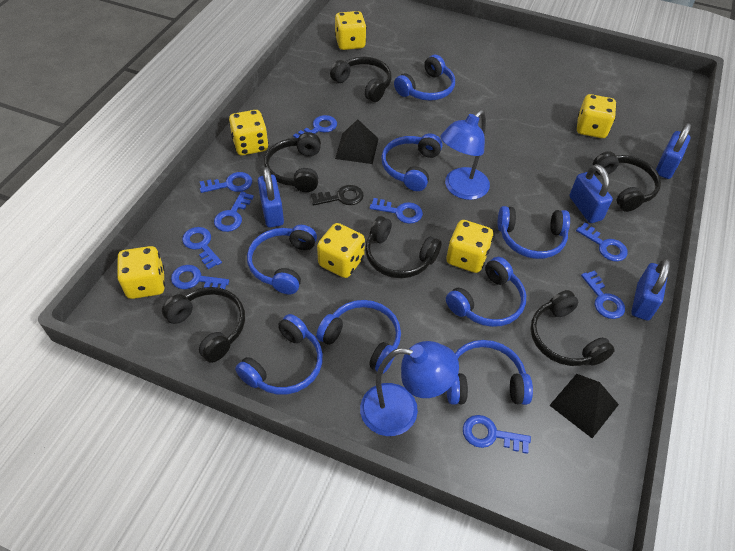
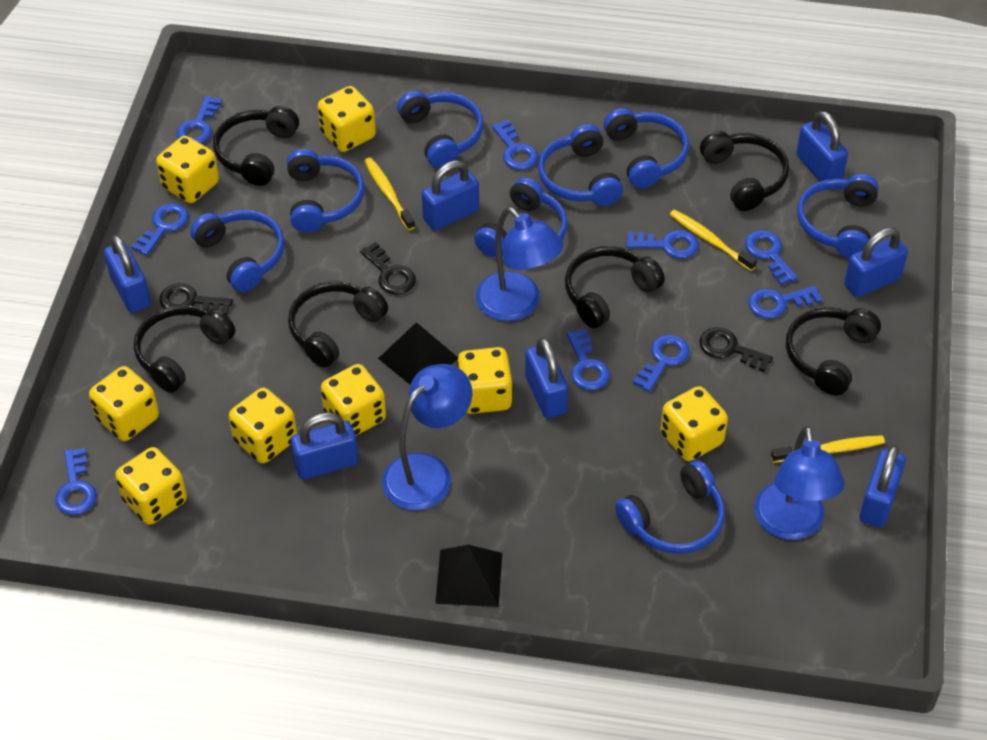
black key: [311,185,364,206] = 1 -> [159,283,233,315] [360,242,416,295] [699,327,773,372] = 3
blue lamp: [360,341,459,436] [440,110,490,200] = 2 -> [382,364,472,510] [476,207,563,321] [754,426,845,540] = 3
blue padlock: [258,167,284,227] [570,164,613,223] [631,259,670,321] [656,123,691,179] = 4 -> [104,235,151,313] [291,412,358,480] [422,160,479,231] [525,337,568,418] [796,111,848,182] [844,227,908,297] [859,445,906,527] = 7
yellow dice: [117,246,165,299] [229,110,269,155] [317,223,365,278] [335,11,367,50] [446,220,493,273] [577,94,616,138] = 6 -> [89,366,159,441] [115,447,187,525] [156,136,219,203] [229,388,297,463] [318,86,376,152] [321,364,386,436] [457,347,512,414] [660,386,728,461] = 8
yellow toothbrush: none = 0 -> [364,157,415,230] [669,209,757,271] [771,435,885,463] = 3

